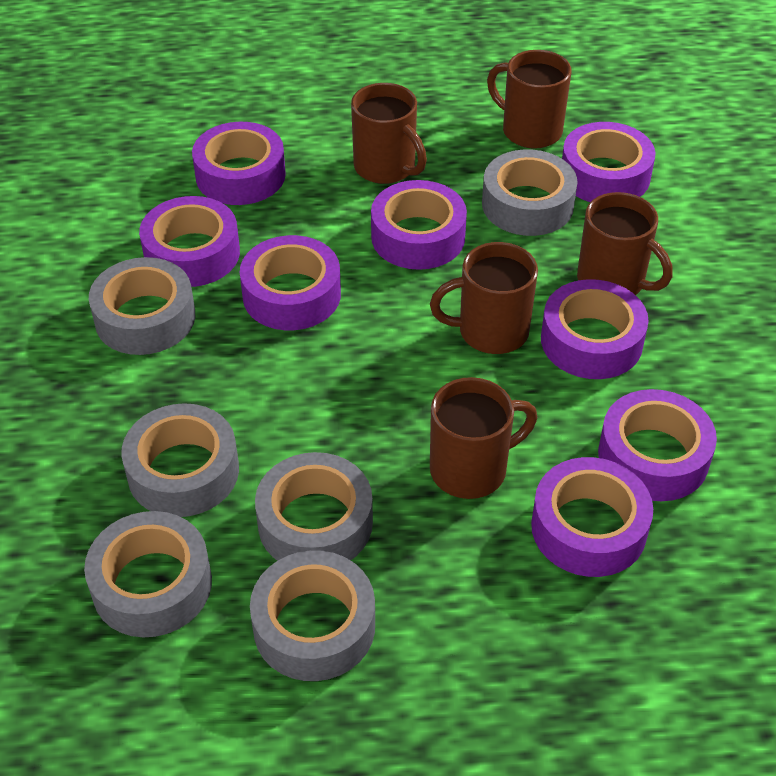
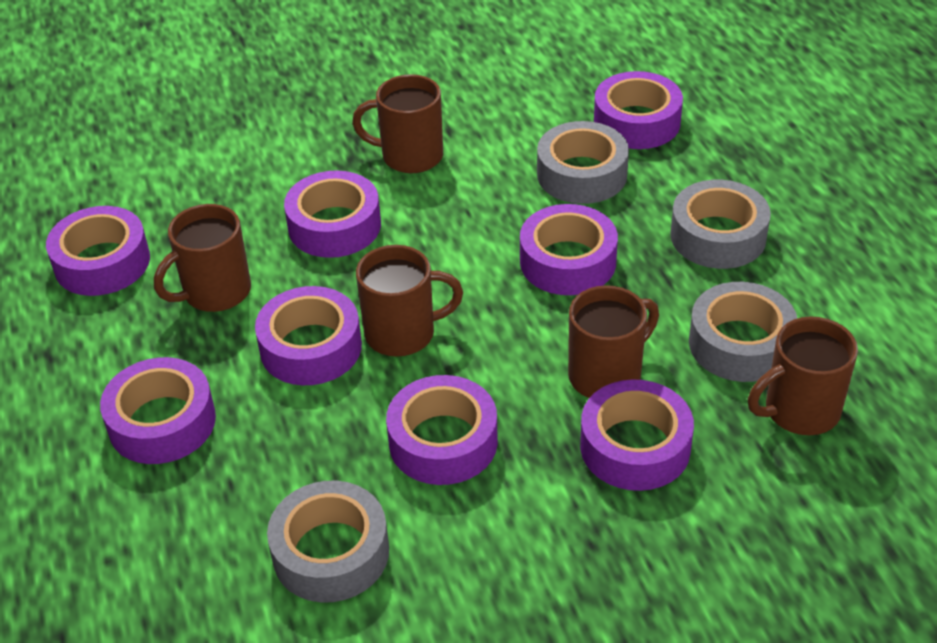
grey tape: [84,511,212,637] [89,257,195,355] [121,403,239,517] [250,550,375,681] [255,452,373,561] [482,149,578,236] = 6 -> [267,481,389,602] [537,121,629,204] [670,180,771,269] [689,282,798,382] = 4

